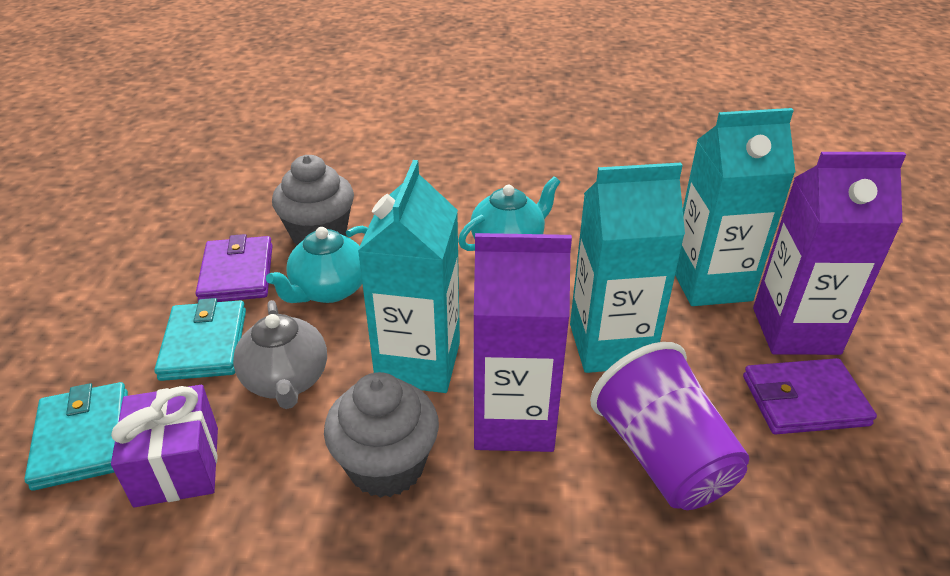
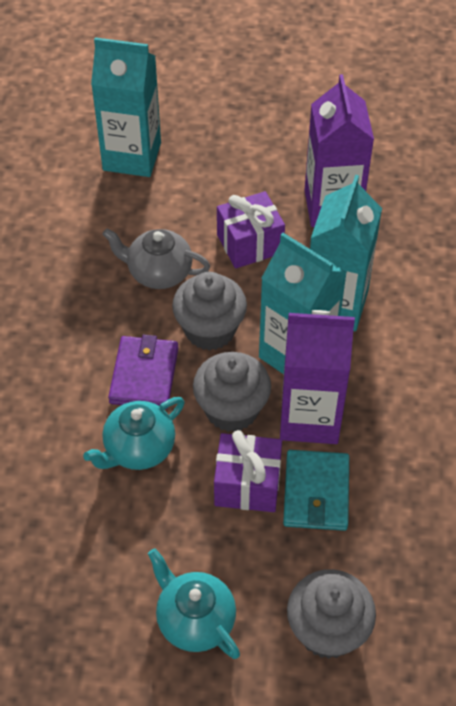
grey cupcake: [272,155,354,246] [324,372,439,498] = 2 -> [172,272,247,351] [193,352,271,432] [287,569,376,659] = 3
purple cup: [590,342,749,510] = 1 -> none = 0
purple gift: [111,385,218,507] = 1 -> [214,430,282,512] [217,191,285,269] = 2
purple wallet: [196,234,273,302] [743,358,877,434] = 2 -> [108,335,178,410] = 1
turquoise wallet: [24,382,128,491] [154,298,246,381] = 2 -> [283,450,349,531] = 1

